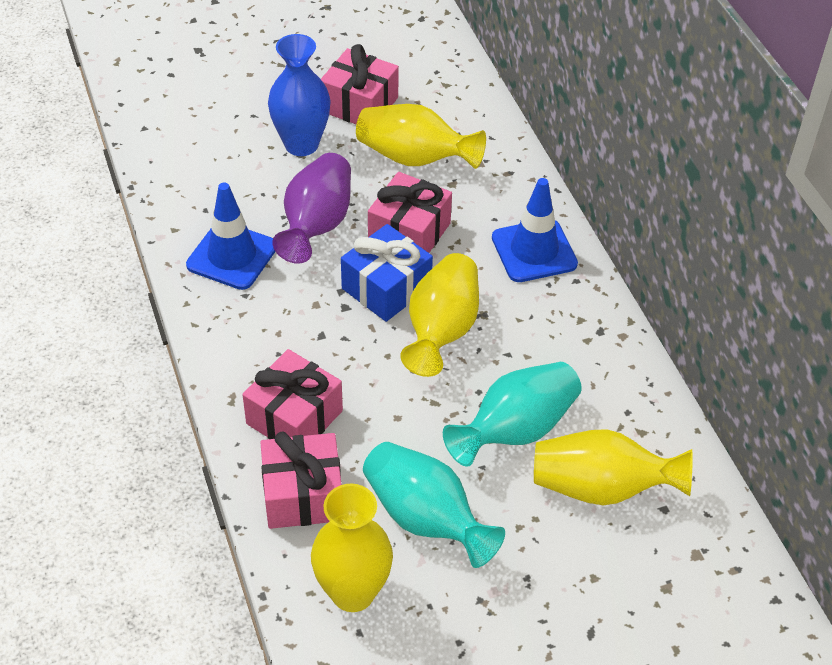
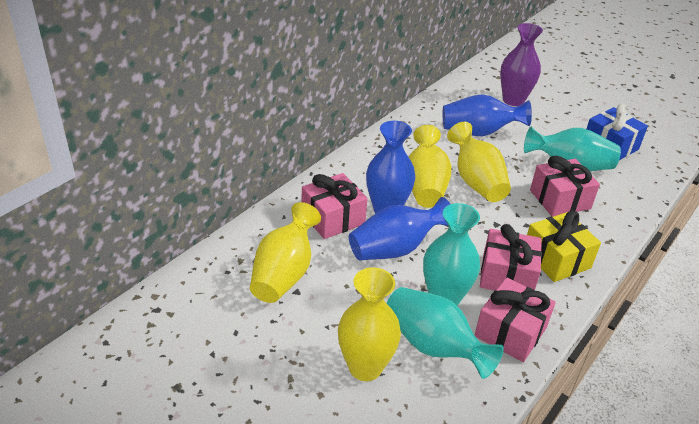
blue traffic cone: [186,183,275,290] [492,178,578,282] = 2 -> none = 0
blue vase: [268,34,331,156] = 1 -> [349,197,450,261] [366,121,415,214] [443,94,532,136] = 3
turquoise vase: [363,442,505,568] [443,362,581,467] = 2 -> [387,287,504,379] [423,203,480,306] [524,127,621,171] = 3
yellow gift: none = 0 -> [527,211,601,282] = 1

